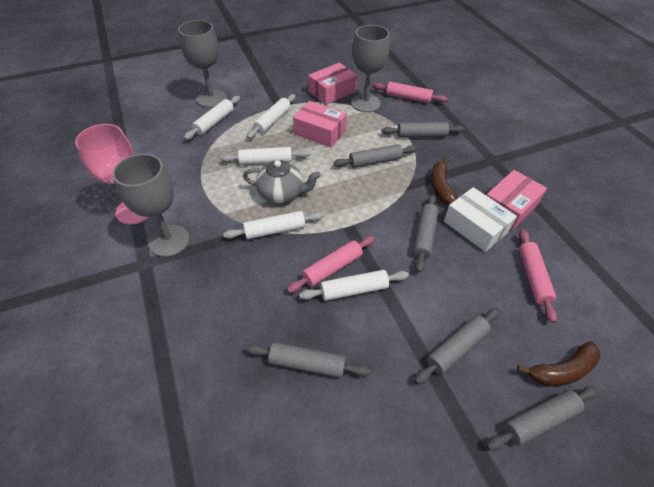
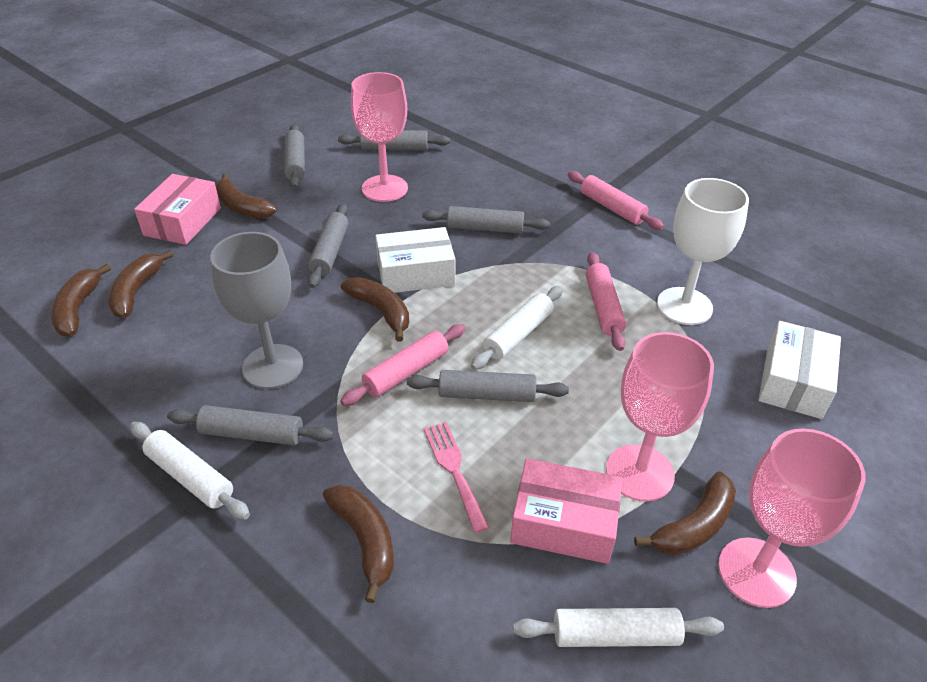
brown banana: [431,158,458,205] [517,341,601,386] = 2 -> [51,264,111,337] [108,250,173,318] [216,174,276,219] [323,485,394,603] [341,277,409,342] [634,472,736,555] = 6
grey goblet: [113,154,190,257] [178,20,226,108] [351,25,390,112] = 3 -> [210,232,303,389] = 1
grey teapot: [243,160,321,203] = 1 -> none = 0
pink box: [293,101,347,148] [308,63,357,105] [486,170,547,230] = 3 -> [134,174,221,245] [510,458,622,564] = 2
pink fork: none = 0 -> [423,422,489,533] = 1
pink goblet: [75,124,149,225] = 1 -> [351,72,408,202] [606,332,714,502] [718,428,866,608] = 3
white box: [444,187,517,252] = 1 -> [375,227,455,293] [758,321,841,419] = 2
white goblet: none = 0 -> [657,178,749,325] = 1
white rolling pin: [184,96,240,140] [220,147,310,165] [223,211,324,239] [247,94,296,139] [299,270,409,301] = 5 -> [130,422,250,519] [471,286,563,370] [513,608,724,647] = 3

